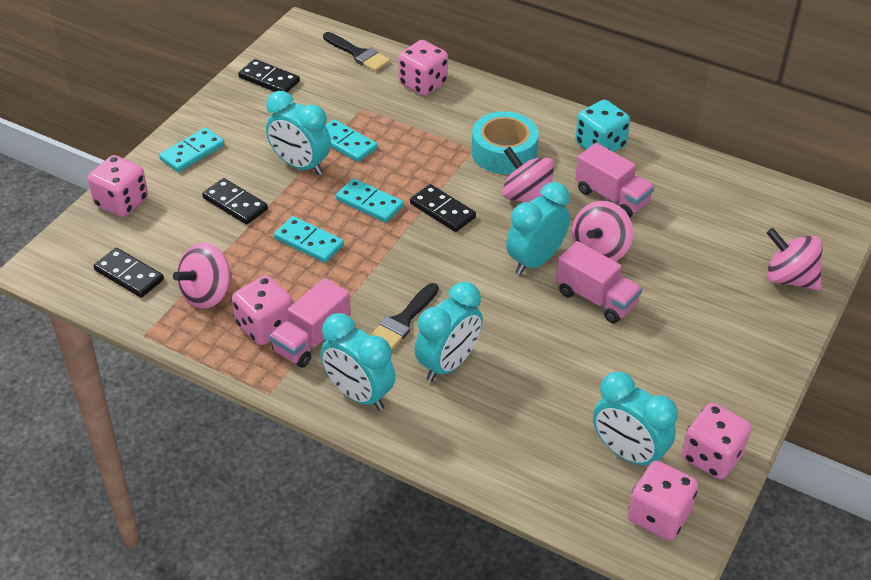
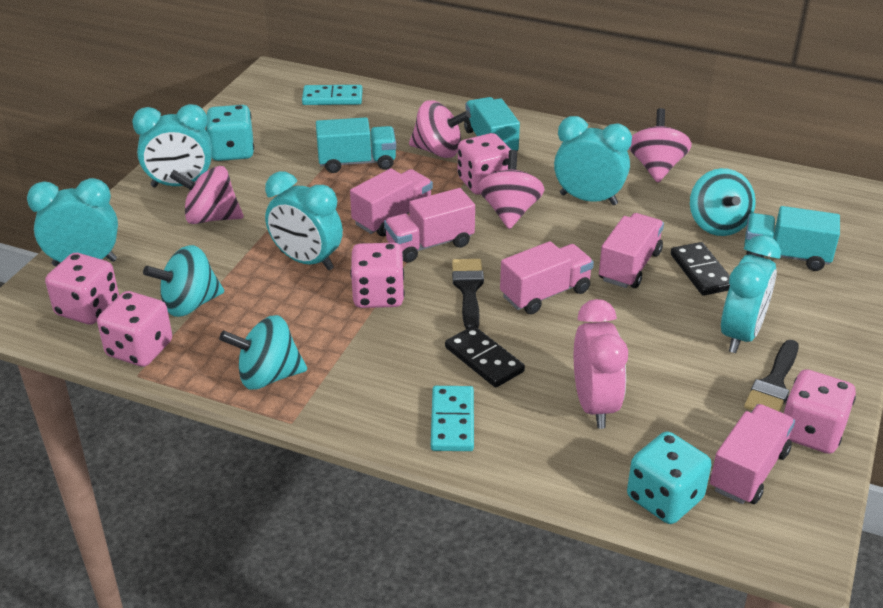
black domino: [94,248,164,298] [202,178,268,225] [238,59,300,92] [410,184,476,232] = 4 -> [445,326,525,388] [671,242,730,296] = 2
pink clock: none = 0 -> [574,299,628,429] = 1
pink truck: [270,278,351,368] [556,241,642,323] [575,143,654,218] = 3 -> [350,168,433,237] [384,188,475,263] [500,241,594,314] [599,213,664,288] [710,404,795,504] = 5
turquoise dice: [575,100,630,152] = 1 -> [206,105,254,161] [627,431,711,524] = 2
turquoise domino: [159,127,224,172] [274,216,344,263] [325,119,377,162] [336,178,404,223] = 4 -> [302,85,363,105] [431,386,474,451] = 2
turquoise spinning top: none = 0 -> [143,245,224,317] [219,315,307,390] [690,168,756,236] = 3
turquoise tape: [471,111,539,174] = 1 -> none = 0
turquoise truck: none = 0 -> [316,117,396,173] [464,97,520,152] [744,206,840,271] = 3

